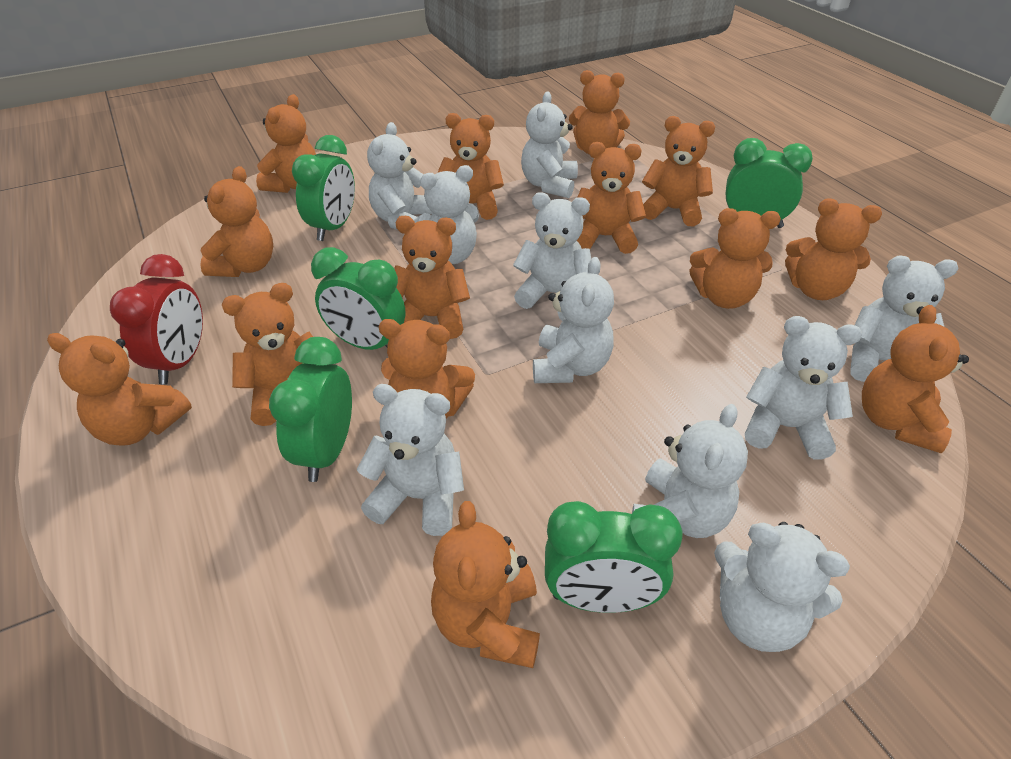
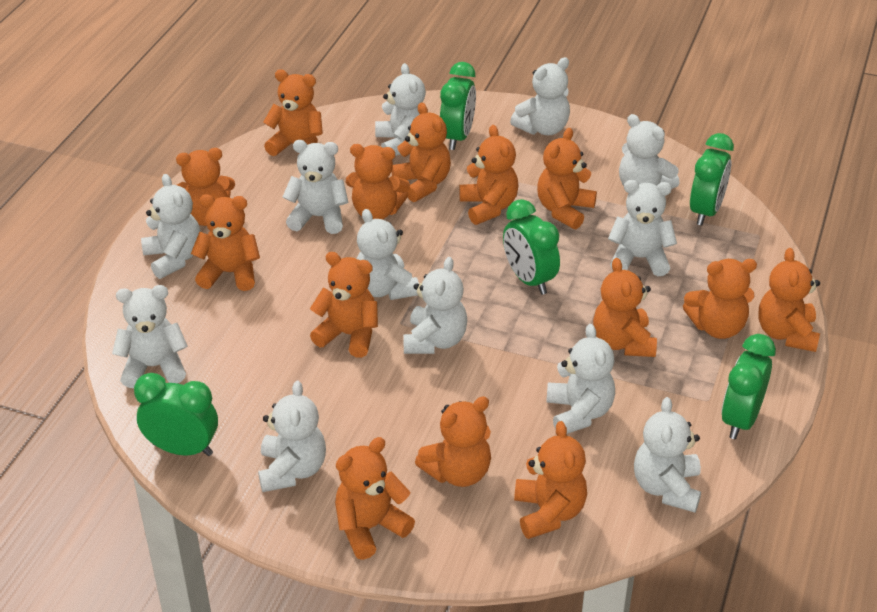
red clock: [110,254,203,384] = 1 -> none = 0
white teddy bear: [357,384,464,536] [367,122,433,230] [414,165,479,264] [513,192,591,309] [521,92,578,198] [533,257,614,383] [632,404,748,538] [714,522,850,652] [745,316,862,460] [850,256,958,382] = 10 -> [112,285,188,388] [141,174,201,279] [258,381,326,492] [283,140,348,234] [356,209,419,300] [375,63,426,156] [403,257,467,354] [510,57,570,135] [546,324,615,434] [608,180,677,276] [619,114,680,189] [634,397,701,512] = 12

